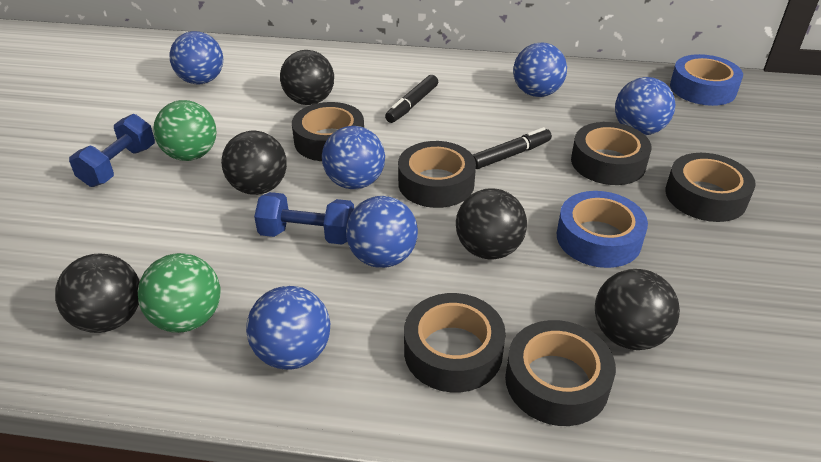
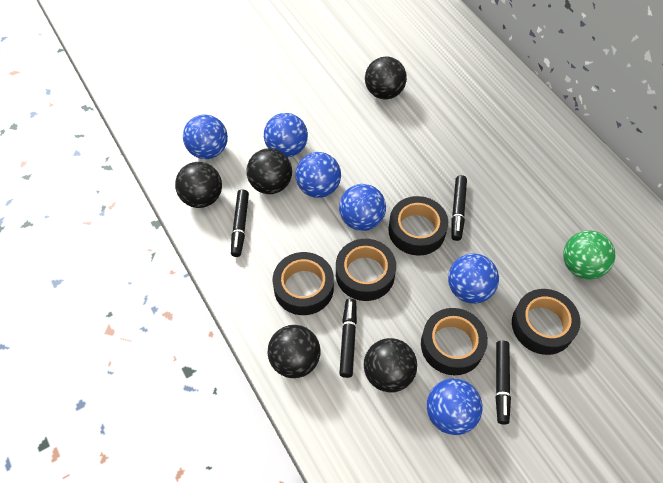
black marker: [385,75,438,123] [473,127,552,169] = 2 -> [231,189,249,257] [339,299,357,378] [451,175,467,241] [496,341,511,425] = 4
black tape: [292,102,364,161] [398,141,476,208] [404,293,506,392] [505,320,616,426] [571,122,651,185] [665,153,756,222] = 6 -> [273,252,334,315] [336,239,396,301] [388,196,448,256] [421,308,488,375] [512,289,580,355] = 5
blue dumbbell: [69,114,155,187] [254,192,354,245] = 2 -> none = 0
blue tape: [557,191,648,268] [670,54,743,106] = 2 -> none = 0
green ball: [138,253,221,333] [153,100,217,161] = 2 -> [563,230,615,279] = 1

